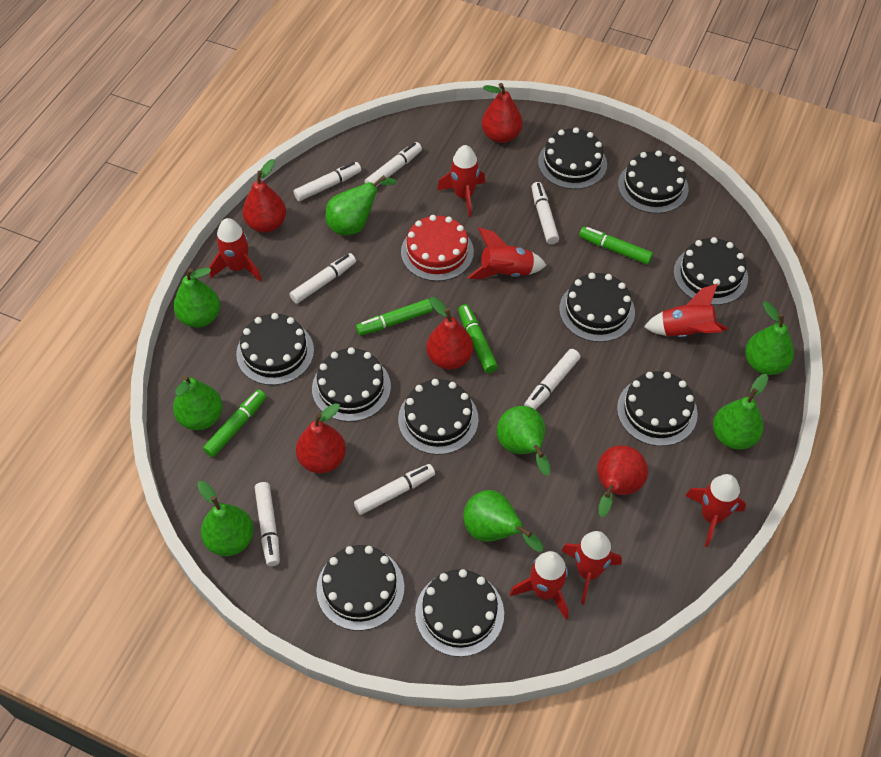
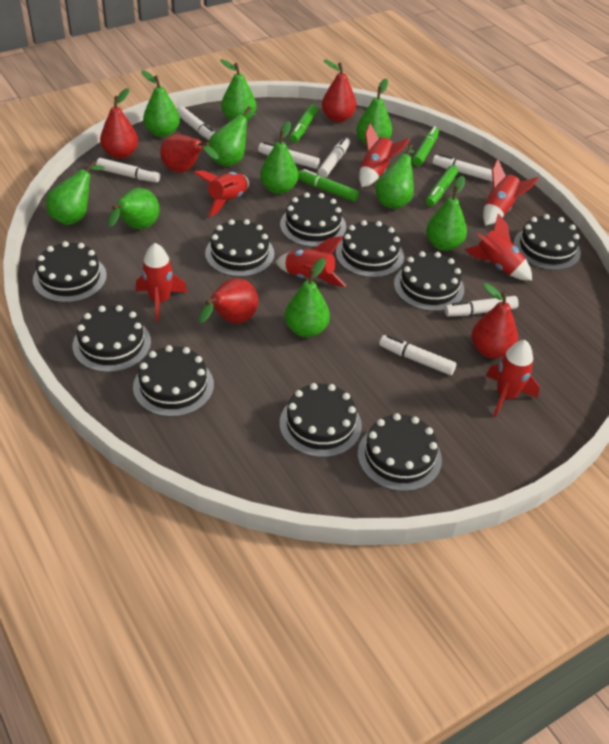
green pear: [173,268,220,328] [173,375,223,430] [197,481,254,556] [325,175,397,235] [463,490,543,552] [497,406,551,476] [713,374,768,450] [745,302,794,375] = 8 -> [46,160,105,225] [108,188,159,229] [141,70,180,137] [209,106,256,167] [220,59,256,121] [260,121,299,194] [285,258,330,337] [356,78,392,146] [375,144,414,209] [426,176,467,251] = 10
red cake: [401,215,474,281] = 1 -> none = 0

